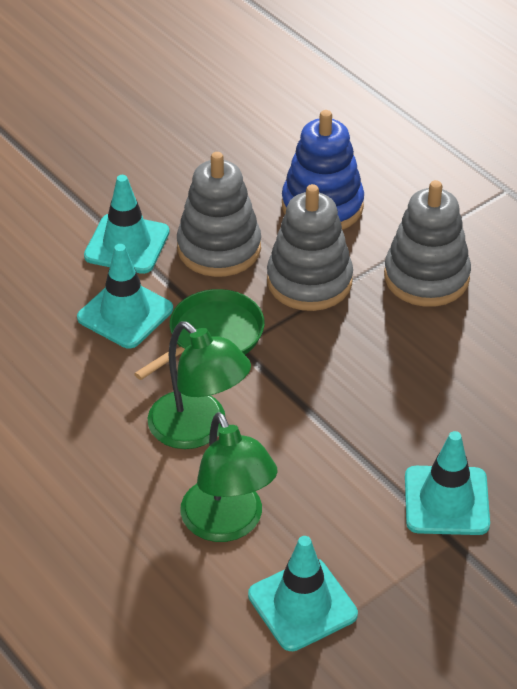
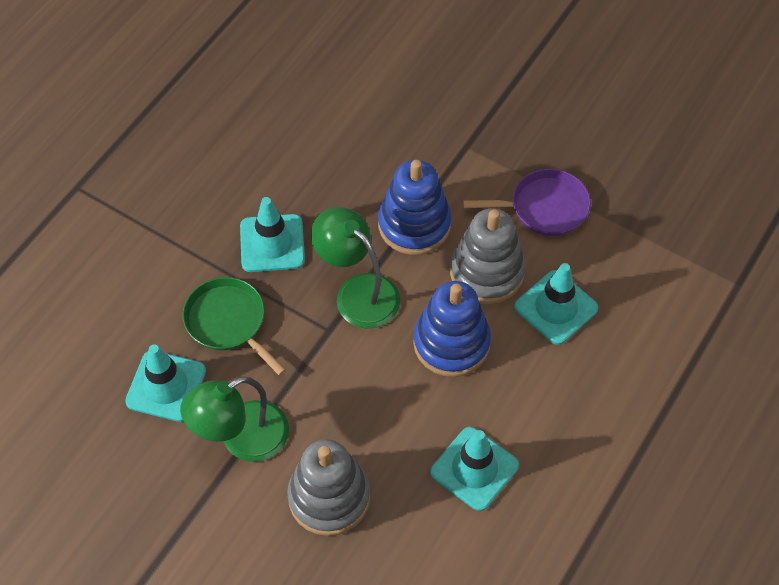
blue stacking toy: [282,110,364,230] = 1 -> [378,160,452,255] [413,281,491,377] = 2
grey stacking toy: [177,152,261,277] [267,184,353,311] [384,180,471,307] = 3 -> [287,439,370,536] [450,208,525,304] = 2
purple pan: none = 0 -> [463,169,591,236] = 1

